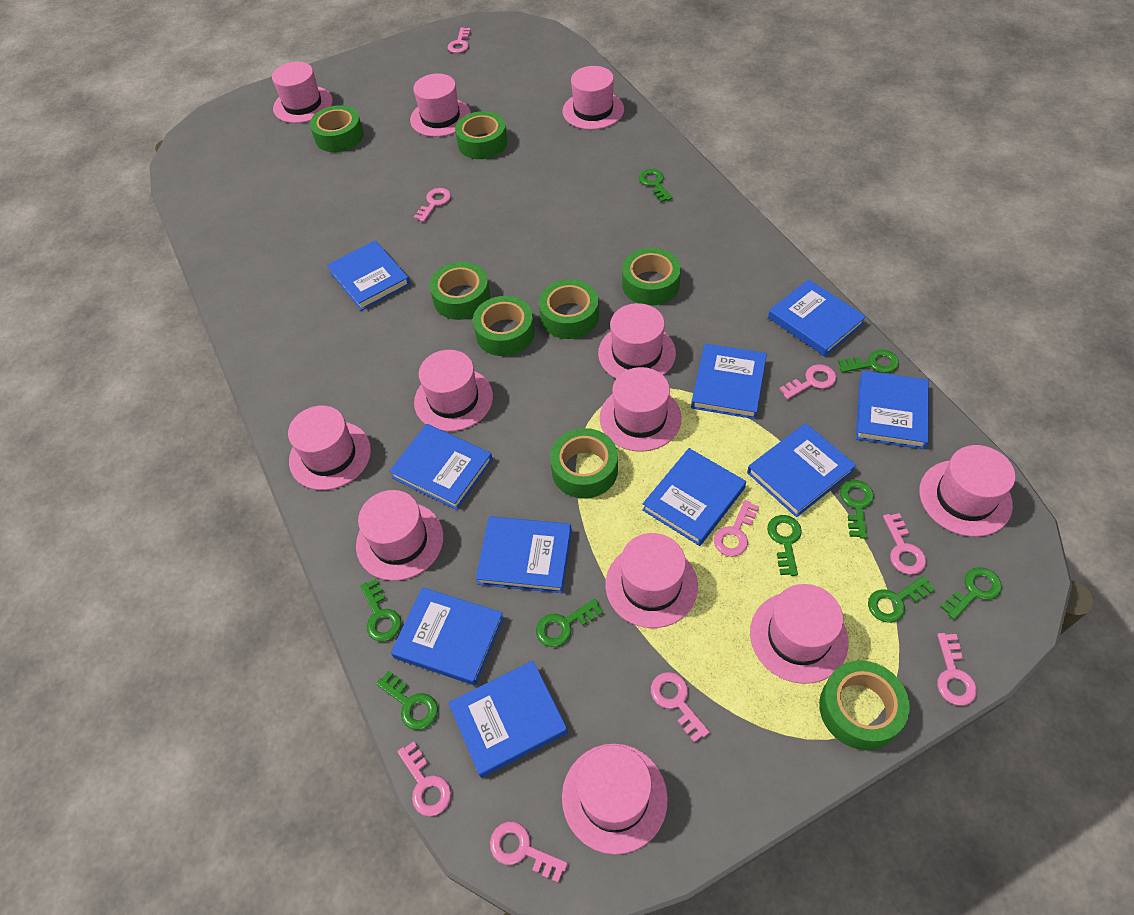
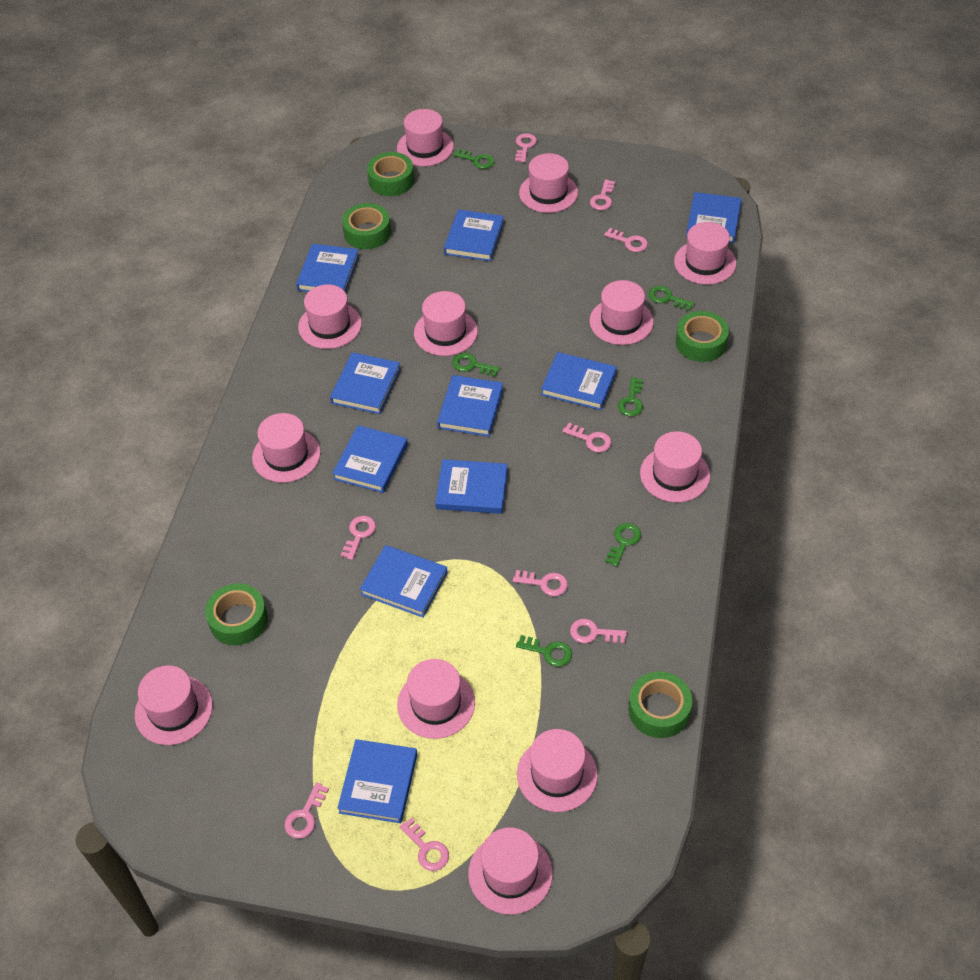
green key: [360,579,401,642] [376,670,438,730] [536,599,603,647] [639,169,672,202] [767,515,802,576] [838,349,899,373] [840,480,874,539] [868,576,935,623] [941,567,1002,620] = 9 -> [452,353,500,377] [453,148,495,169] [516,635,572,667] [605,523,641,567] [618,377,643,416] [649,286,695,311] = 6
green tape: [310,105,364,152] [429,262,490,320] [455,111,507,159] [473,296,535,356] [539,279,599,339] [550,428,618,499] [622,248,681,306] [819,660,910,750] = 8 -> [205,583,268,645] [342,203,391,249] [367,152,414,196] [628,671,692,738] [676,311,729,362] = 5

